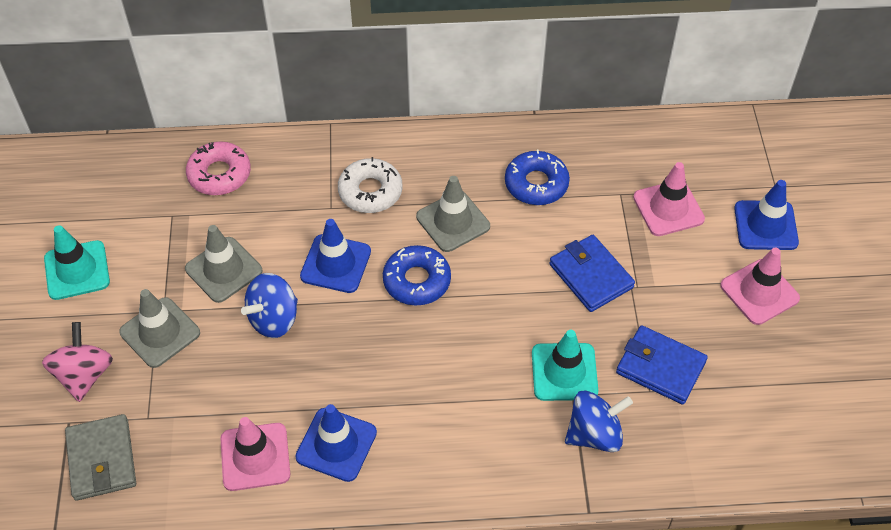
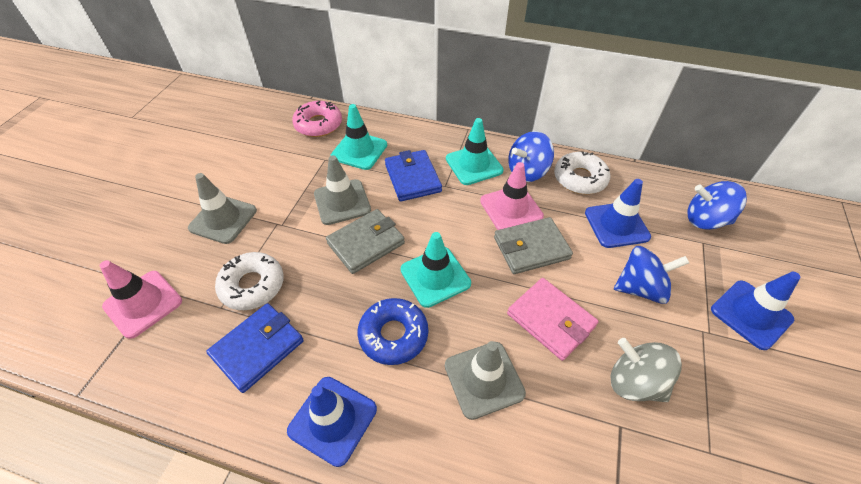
blue donut: [383,245,451,306] [505,149,570,205] = 2 -> [357,298,428,365] = 1
blue spinning top: [241,273,298,338] [565,390,633,452] = 2 -> [508,131,554,182] [614,246,689,304] [688,181,747,230] = 3
grey spinning top: none = 0 -> [610,338,682,402] = 1
grey wallet: [65,414,136,501] = 1 -> [326,209,405,274] [494,217,573,274] = 2
pink spinning top: [42,322,113,402] = 1 -> none = 0
pink traffic cone: [221,417,290,491] [633,162,705,236] [720,248,800,325] = 3 -> [100,260,182,339] [480,162,544,230] = 2
pink wallet: none = 0 -> [507,278,598,361] = 1
turquoise traffic cone: [44,225,110,300] [532,330,598,401] = 2 -> [331,104,387,170] [401,232,471,308] [446,118,504,185] = 3
white donut: [338,157,403,213] = 1 -> [215,252,284,310] [554,152,611,194] = 2

